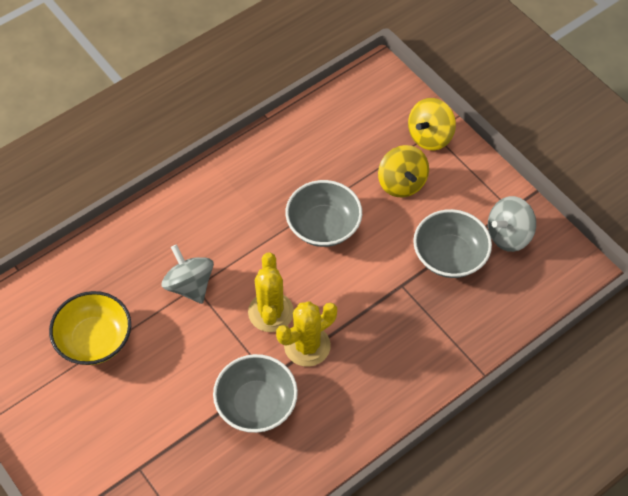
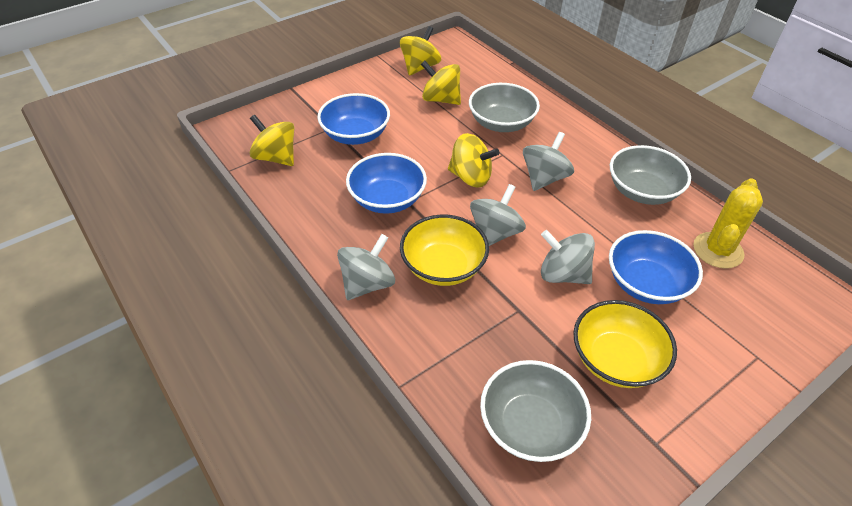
blue bowl: none = 0 -> [317,93,390,145] [346,153,427,214] [609,230,703,304] = 3
grey spinning top: [162,244,214,304] [488,196,536,252] = 2 -> [337,234,395,300] [470,184,526,246] [523,132,574,191] [541,230,595,284] = 4
yellow bowl: [49,291,131,365] = 1 -> [400,215,489,286] [573,300,677,388] = 2
yellow cactus: [248,253,294,332] [276,301,337,367] = 2 -> [693,178,763,269] = 1
yellow spinning top: [378,145,429,197] [408,98,456,150] = 2 -> [250,114,294,166] [400,26,441,76] [421,60,461,105] [448,133,500,188] = 4

